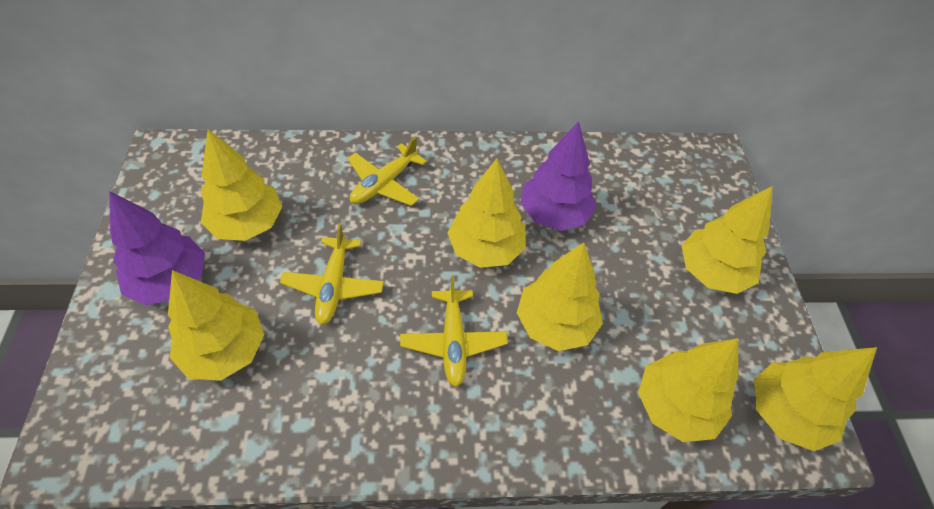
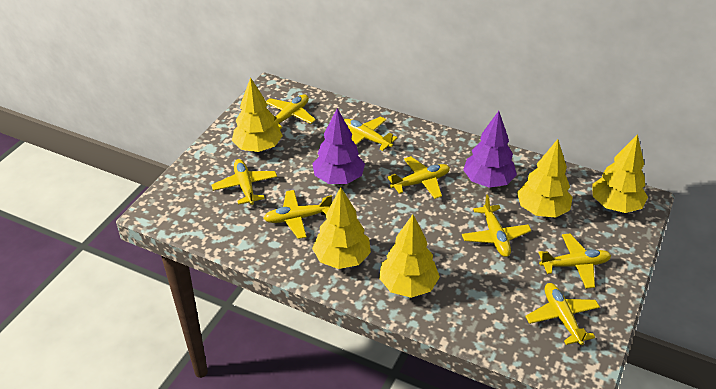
yellow plane: [280,223,384,325] [347,137,427,206] [400,276,508,387] = 3 -> [211,159,277,205] [263,190,332,239] [266,94,316,129] [344,116,398,151] [387,156,450,199] [462,194,531,257] [525,283,600,345] [538,234,611,289] = 8
yellow tree: [168,270,264,381] [201,129,282,241] [447,159,526,268] [517,242,603,351] [638,338,738,442] [681,186,773,294] [754,347,877,451] = 7 -> [232,77,283,152] [312,187,371,269] [379,214,440,298] [517,139,573,218] [592,134,648,213] = 5

